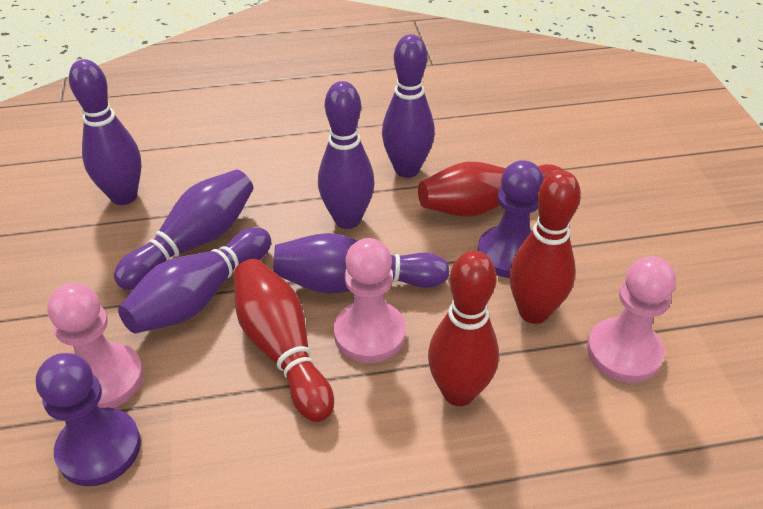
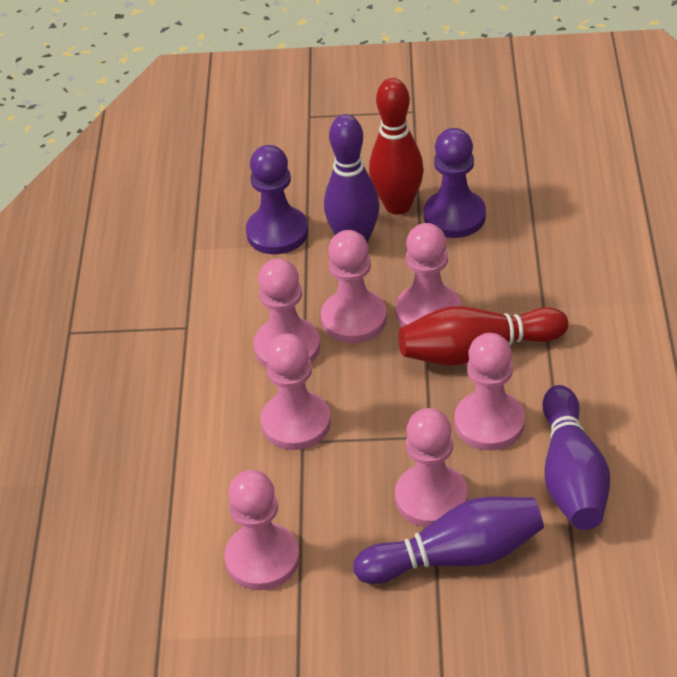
pink pawn: [47,283,144,408] [334,238,406,363] [587,256,676,383] = 3 -> [225,470,300,590] [254,258,320,368] [261,334,331,450] [321,230,387,343] [395,408,468,527] [396,223,461,327] [454,333,525,450] = 7
purple bowling pin: [69,59,141,205] [114,169,254,290] [118,227,271,333] [273,233,450,293] [318,81,375,229] [382,34,435,178] = 6 -> [324,114,379,243] [353,497,544,584] [543,385,610,530] = 3
red bowling pin: [234,259,334,422] [418,162,563,217] [428,251,499,406] [509,170,581,324] = 4 -> [369,78,424,215] [398,306,568,366] = 2

